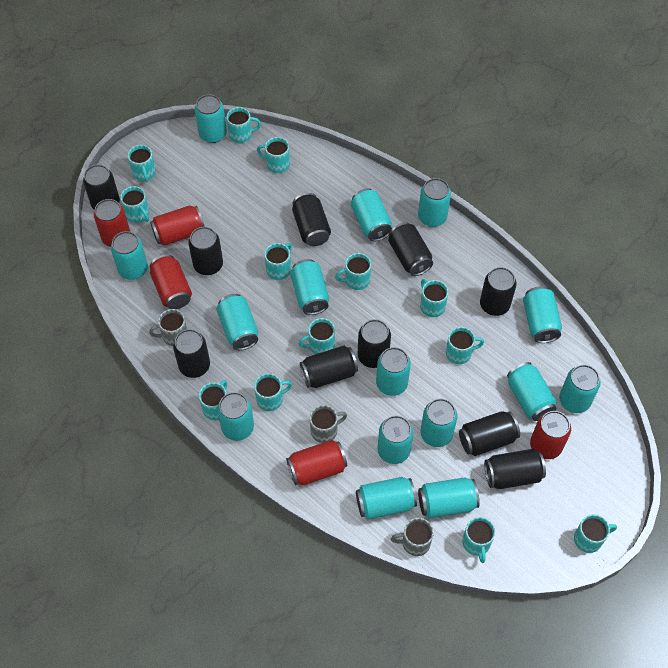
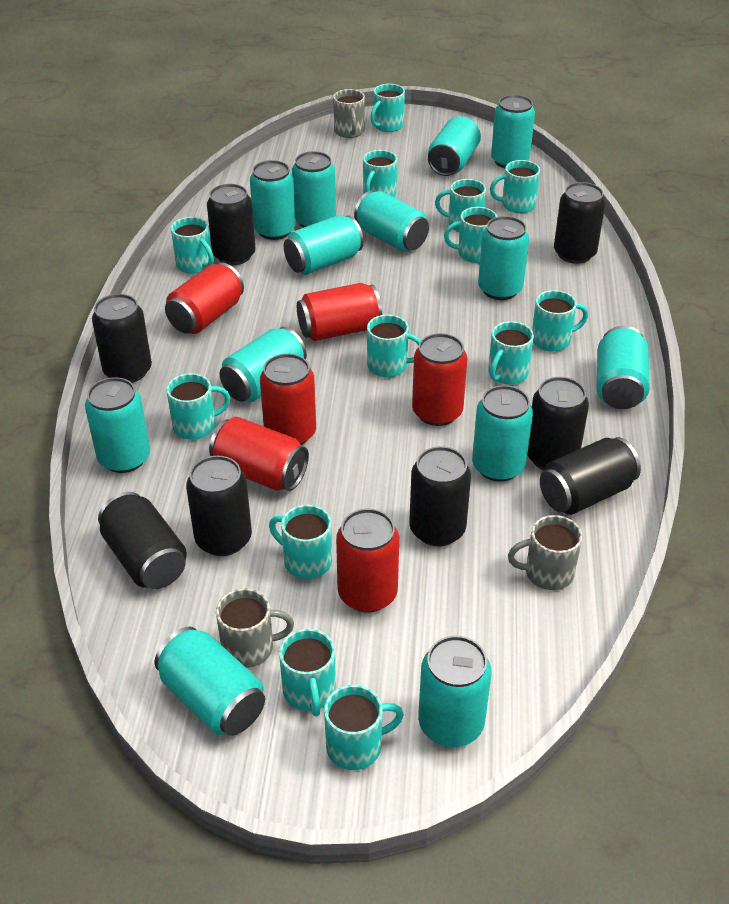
black can: [83,164,120,210] [173,329,210,378] [188,227,223,275] [292,193,331,246] [300,346,358,388] [358,319,391,368] [388,222,433,276] [459,411,520,456] [480,267,516,316] [484,449,546,489] = 10 -> [92,294,152,383] [98,492,187,589] [186,456,252,556] [207,184,255,265] [409,446,471,546] [528,377,589,470] [540,437,641,515] [554,182,605,264] = 8
red can: [94,199,130,247] [150,206,205,246] [150,255,192,309] [286,440,347,485] [530,411,571,459] = 5 -> [165,262,244,334] [209,417,309,491] [260,354,316,445] [297,283,382,341] [336,509,399,612] [412,333,468,426] = 6
turquoise can: [111,231,148,280] [195,94,227,143] [216,294,258,350] [217,392,254,441] [290,259,329,315] [351,188,392,241] [356,477,417,520] [376,347,411,396] [377,416,413,464] [418,178,451,227] [418,477,480,518] [421,399,458,447] [507,362,557,421] [523,286,562,343] [559,365,601,413] = 15 -> [85,377,150,473] [154,627,265,736] [219,327,307,402] [250,160,296,240] [284,215,364,275] [292,151,336,228] [354,191,429,252] [418,636,492,747] [428,116,481,176] [472,385,533,482] [478,216,529,300] [491,95,535,168] [597,326,650,409] = 13

